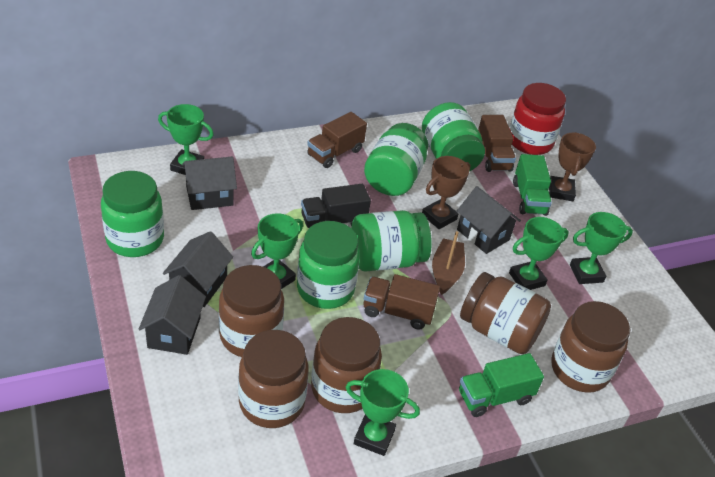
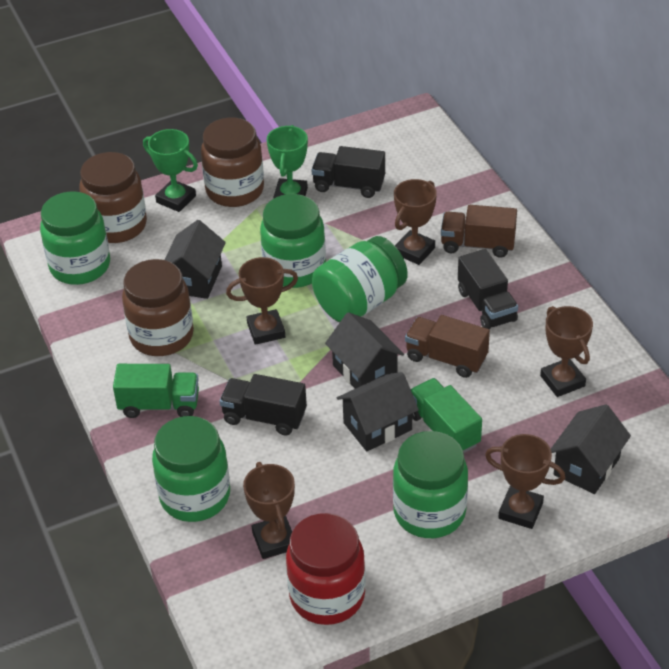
black truck: [301,184,371,228] = 1 -> [219,374,307,436] [311,146,385,198] [458,249,518,329] = 3
brown boat: [432,231,465,295] = 1 -> none = 0
brown jar: [219,265,284,357] [238,330,309,428] [311,317,382,413] [460,272,551,354] [551,301,630,393] = 5 -> [79,152,147,243] [122,259,194,356] [201,118,264,207] = 3
brown trophy: [422,156,470,229] [549,132,596,201] = 2 -> [226,257,298,345] [243,462,295,559] [394,179,437,265] [485,434,565,529] [540,306,593,397] = 5
brown truck: [307,112,367,168] [363,274,440,329] [478,115,516,172] = 3 -> [405,315,490,378] [441,205,517,258] = 2
green trophy: [158,104,214,175] [251,213,303,289] [346,369,420,456] [509,217,569,290] [570,212,633,284] = 5 -> [143,129,198,212] [267,125,308,198] = 2

